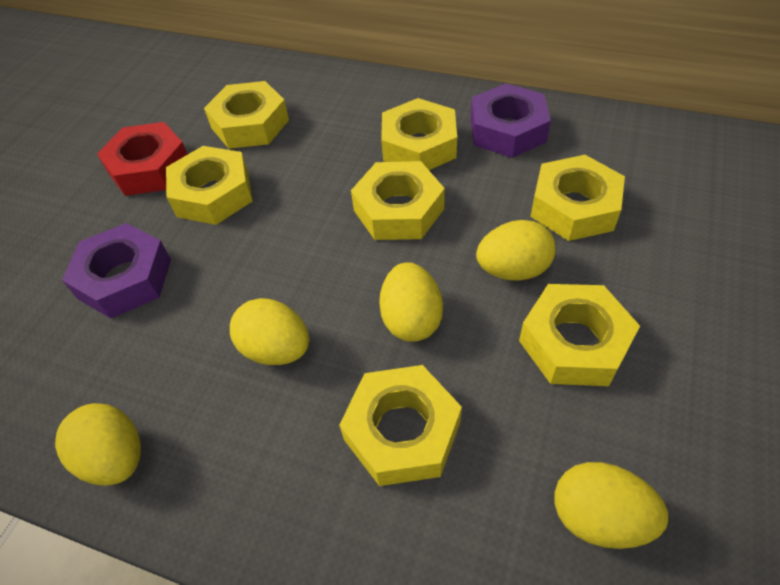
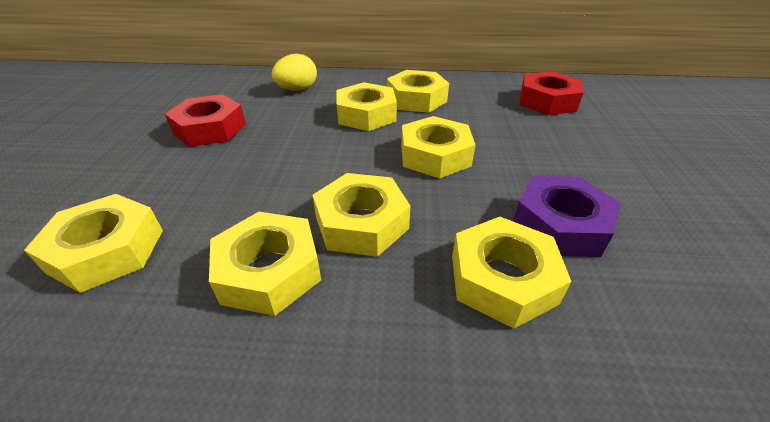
purple nut: [62,223,171,318] [471,83,551,158] = 2 -> [513,176,621,257] = 1
red nut: [97,122,188,196] = 1 -> [165,94,246,147] [519,71,584,115] = 2
yellow egg: [55,403,141,486] [230,298,309,365] [379,262,443,342] [476,220,556,281] [555,462,668,549] = 5 -> [272,54,317,91] = 1

